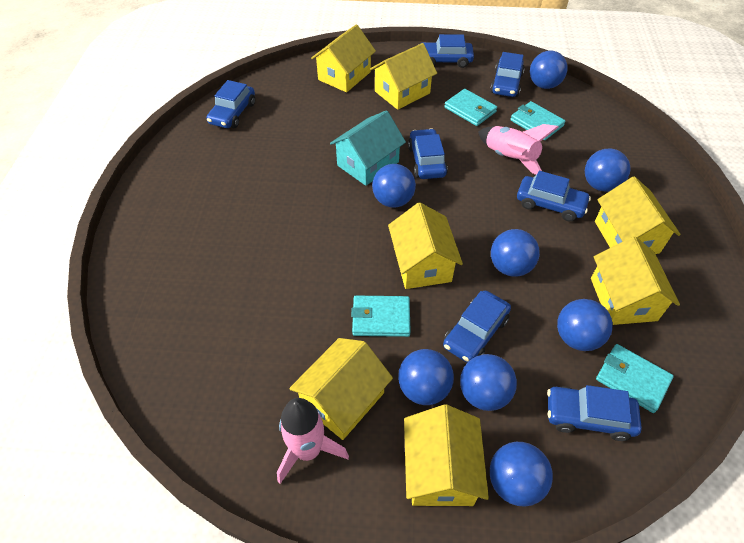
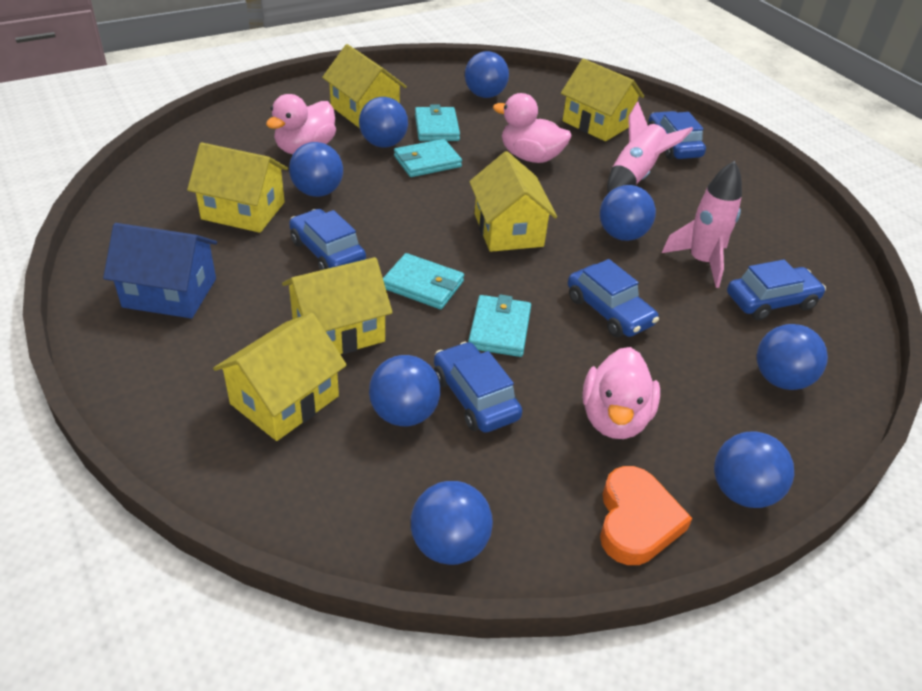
blue car: [206,80,255,128] [408,128,448,179] [420,34,474,68] [443,291,511,363] [490,52,525,97] [517,171,591,221] [547,385,642,441] = 7 -> [289,209,366,270] [434,342,522,433] [568,259,659,337] [648,111,706,159] [727,260,826,320] = 5
blue house: none = 0 -> [103,223,217,318] = 1
orange heart: none = 0 -> [600,466,692,565] = 1
pink duck: none = 0 -> [266,94,336,154] [493,93,571,163] [582,347,660,439] = 3
turquoise house: [330,110,406,186] = 1 -> none = 0
yellow house: [289,338,393,440] [311,24,376,92] [370,43,437,110] [388,202,463,289] [404,404,489,506] [591,236,680,325] [595,176,681,254] = 7 -> [187,142,288,233] [213,313,347,441] [282,257,393,354] [322,44,407,128] [469,151,557,252] [561,59,644,141] = 6

